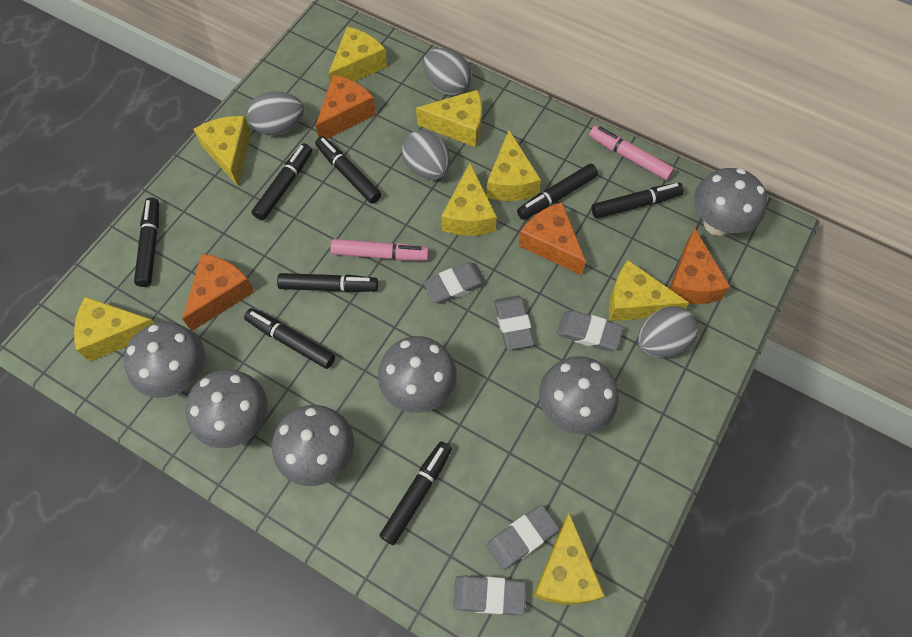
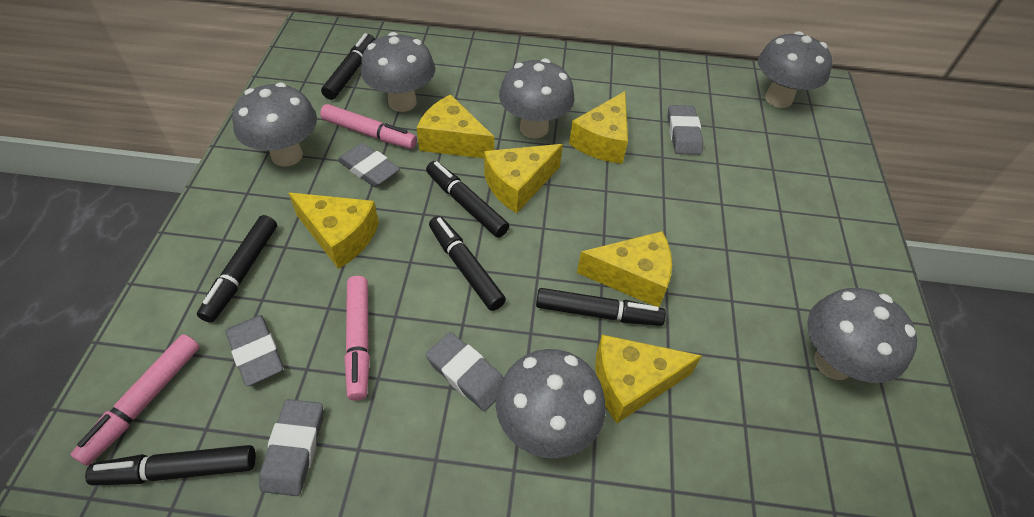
black marker: [134,198,159,287] [244,308,335,369] [252,143,312,221] [277,273,378,293] [315,136,381,204] [379,441,452,545] [517,164,598,220] [592,183,684,219] = 8 -> [85,445,256,485] [197,215,277,323] [321,33,375,100] [426,161,509,237] [429,216,506,311] [536,288,666,326] = 6
grey egg: [247,91,304,135] [402,130,450,180] [423,48,472,96] [638,306,698,358] = 4 -> none = 0
orange cheese: [182,254,254,331] [315,75,376,139] [519,202,586,275] [669,228,730,304] = 4 -> none = 0
pink marker: [331,239,429,260] [589,125,674,180] = 2 -> [71,334,200,466] [320,104,417,149] [344,276,370,401] = 3
yellow cheese: [74,297,155,362] [194,116,251,186] [328,27,387,82] [416,90,482,147] [442,163,497,236] [486,130,541,201] [533,513,605,605] [609,260,689,321] = 8 -> [289,193,379,269] [417,95,494,158] [484,144,563,213] [569,91,628,164] [577,231,672,307] [595,335,702,424] = 6

